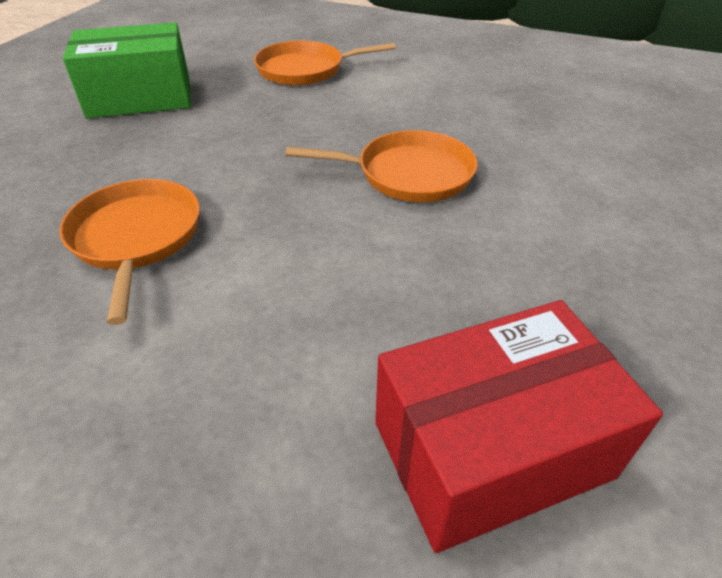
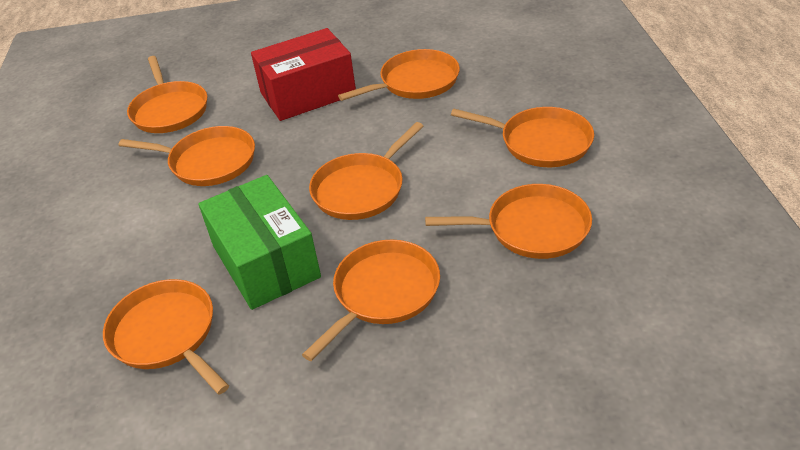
orange pan: [59,179,200,325] [254,40,396,86] [286,130,478,202] = 3 -> [103,279,229,395] [119,126,255,186] [127,56,207,133] [302,240,440,361] [309,122,423,220] [338,49,460,101] [425,184,592,259] [451,107,594,167] = 8

